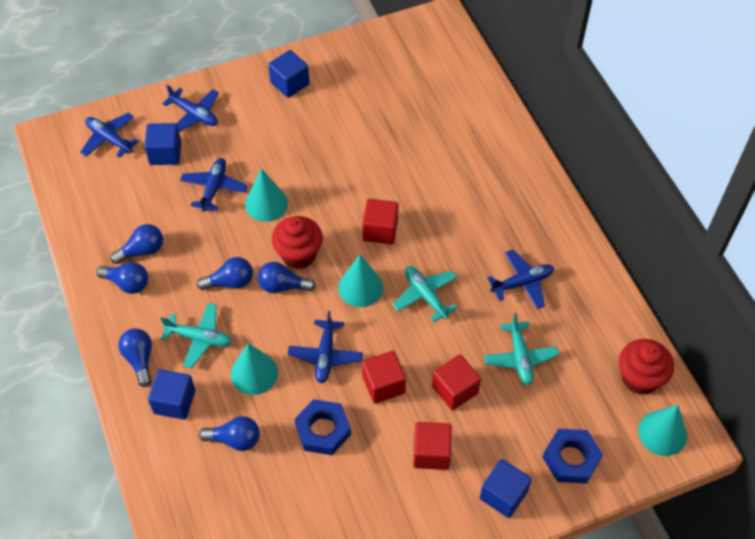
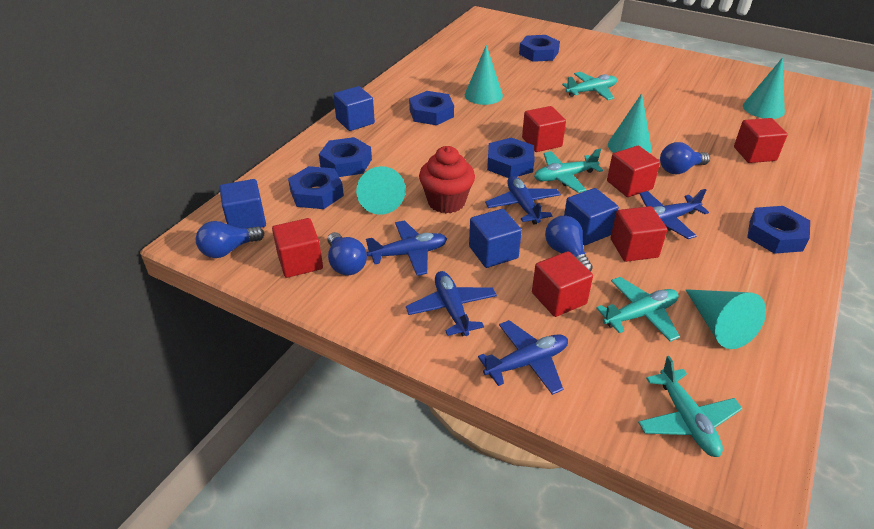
blue light bulb: [96,262,148,294] [110,224,163,264] [118,328,152,387] [197,257,253,290] [199,416,260,451] [258,262,316,293] = 6 -> [196,221,264,258] [328,232,367,275] [545,216,593,272] [660,142,710,174] = 4
blue nut: [294,399,351,455] [542,429,603,484] = 2 -> [288,166,344,209] [319,137,372,177] [409,91,454,125] [487,137,535,178] [519,35,560,62] [747,206,810,254] = 6
red cube: [362,199,399,244] [362,351,406,404] [413,422,452,470] [432,354,481,410] = 4 -> [272,218,323,278] [522,106,566,152] [532,251,593,317] [607,146,660,197] [611,206,667,262] [734,118,788,163] = 6
red cupcake: [272,216,323,269] [619,339,674,395] = 2 -> [419,146,475,213] = 1
turquoise cone: [231,343,278,395] [245,168,288,222] [338,255,383,307] [638,405,687,456] = 4 -> [356,166,406,215] [465,45,503,105] [608,93,652,153] [685,289,766,349] [743,58,785,119] = 5
turquoise plane: [160,303,232,368] [393,266,457,322] [484,313,559,385] = 3 -> [534,149,603,193] [562,72,617,100] [596,277,680,342] [638,356,743,457] = 4

